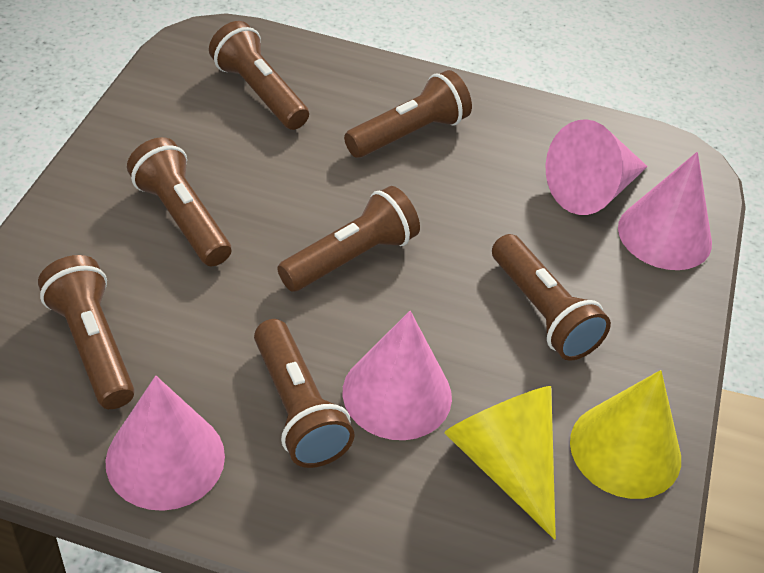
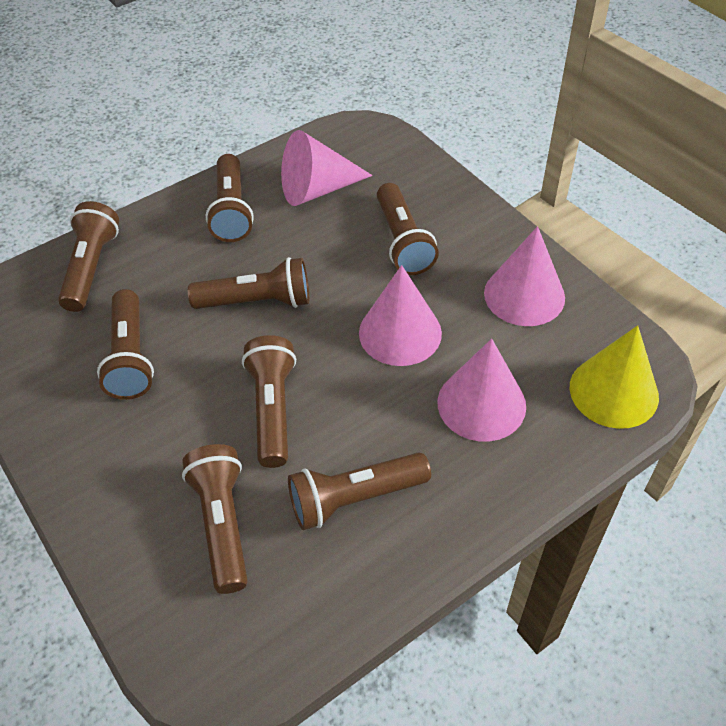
brown flashlight: [38,255,135,409] [127,137,231,266] [209,21,309,130] [254,319,355,468] [277,186,420,292] [344,70,472,158] [492,234,611,361] = 7 -> [58,201,119,312] [97,289,154,400] [182,444,248,594] [188,257,309,309] [206,154,254,242] [242,335,296,468] [288,452,431,530] [377,183,439,275] = 8
yellow cone: [444,386,556,540] [570,370,681,499] = 2 -> [570,325,659,429] = 1

